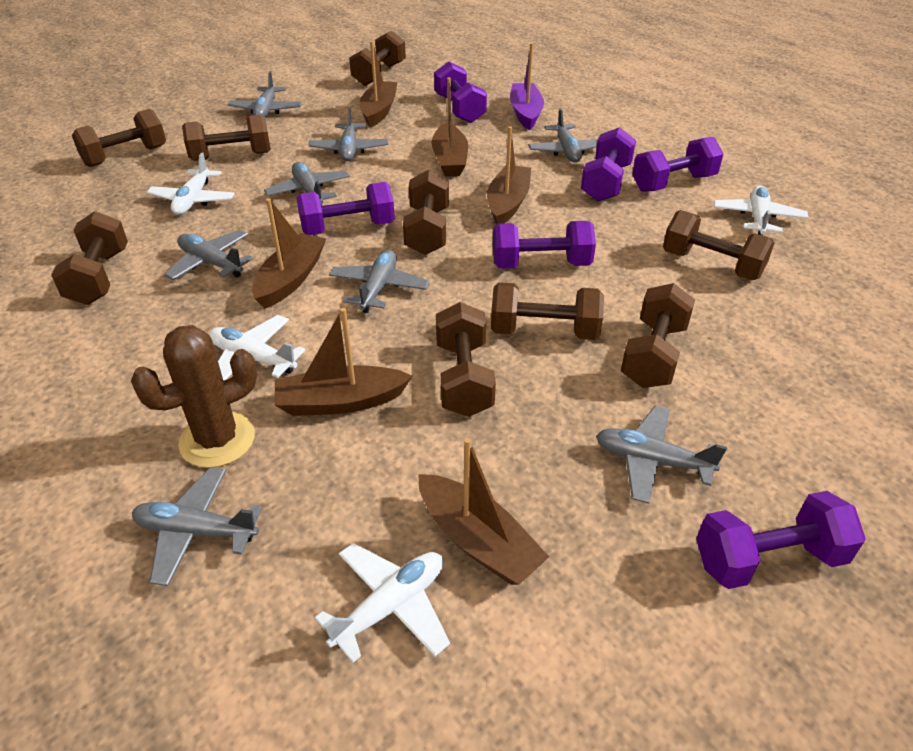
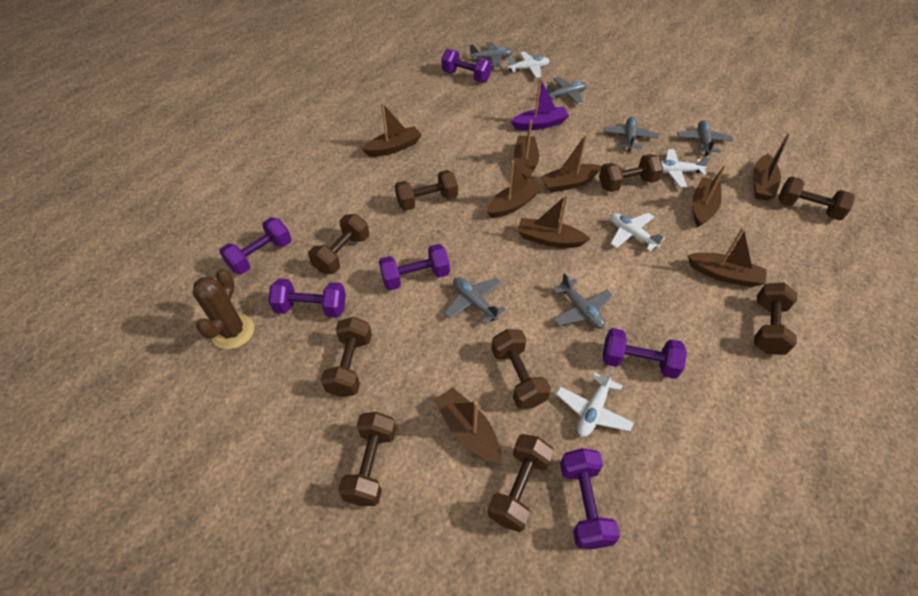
brown boat: [252,198,326,309] [275,308,412,416] [360,41,397,128] [418,438,549,585] [431,77,468,177] [487,126,531,224] = 6 -> [362,103,422,157] [434,387,501,463] [487,161,543,218] [514,120,539,180] [517,195,590,248] [541,135,602,193] [687,227,767,287] [692,165,726,227] [753,133,790,201] = 9
grey plane: [132,467,262,586] [165,230,254,280] [228,71,302,117] [264,162,350,206] [308,107,389,161] [329,249,429,313] [528,108,598,163] [596,406,727,504] = 8 -> [444,277,506,325] [469,42,512,67] [546,77,587,105] [553,273,613,329] [604,117,658,151] [677,120,733,156] = 6

